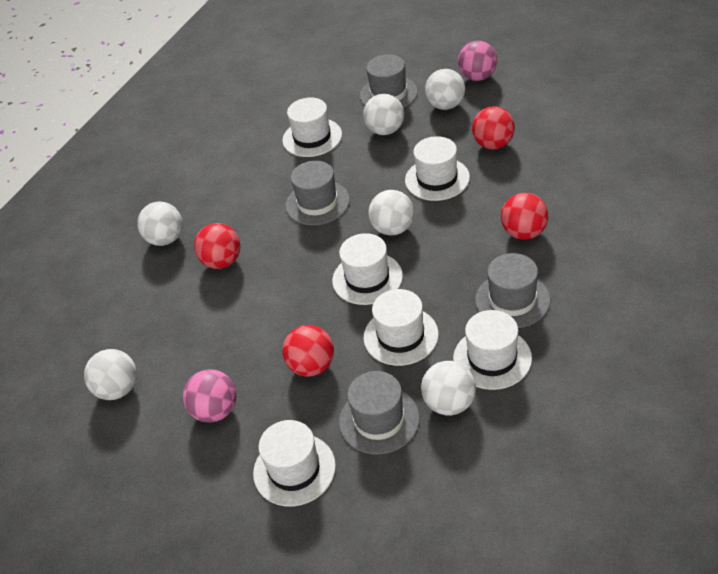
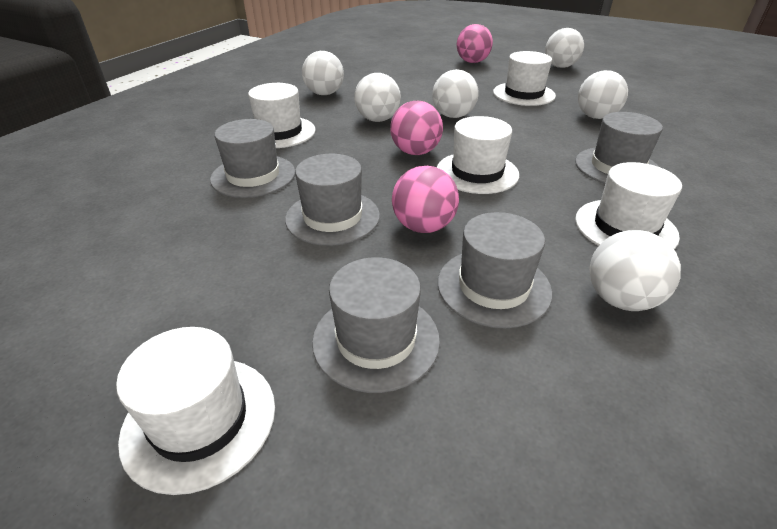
grey hat: [286,161,350,225] [339,371,420,454] [360,55,418,108] [475,253,550,328] = 4 -> [210,119,295,198] [285,154,380,246] [312,257,440,393] [438,212,552,328] [575,112,663,184] = 5
pink ball: [183,369,236,423] [458,41,497,81] = 2 -> [390,101,443,155] [392,166,459,233] [457,24,493,63] = 3
red ball: [194,223,240,269] [282,325,334,377] [472,106,515,149] [501,193,548,240] = 4 -> none = 0
white hat: [253,420,336,507] [282,97,342,157] [332,233,403,305] [363,289,439,366] [405,136,470,201] [453,310,532,390] = 6 -> [116,327,275,495] [248,83,316,148] [437,116,519,194] [493,51,556,106] [575,162,682,249] = 5

